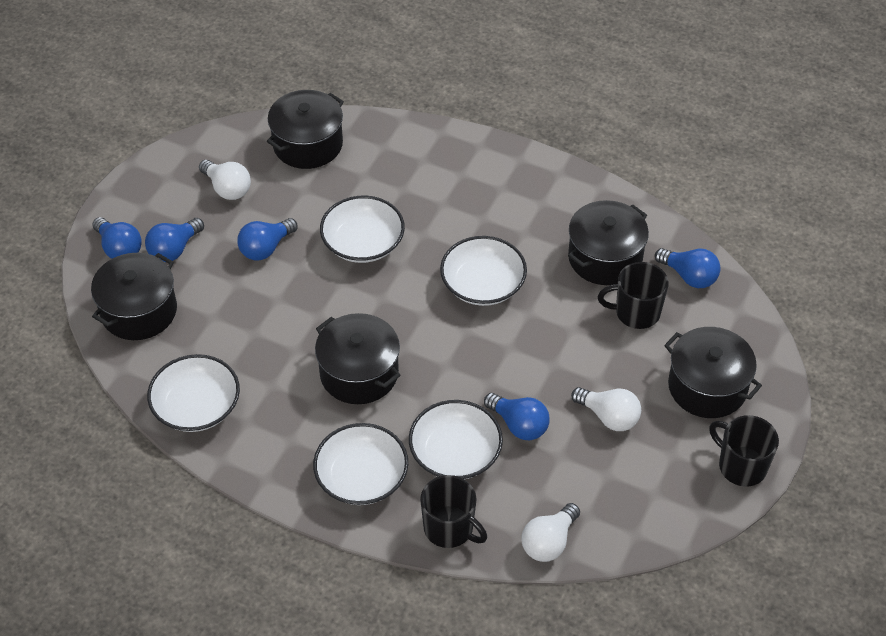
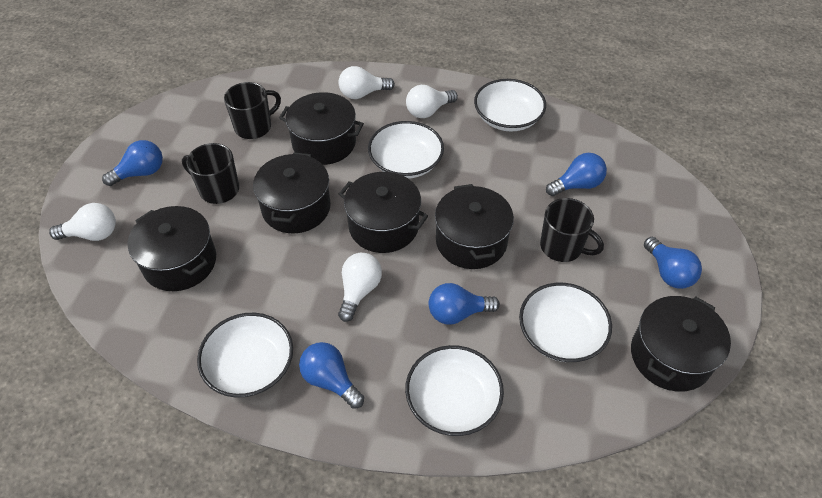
black pot: [91,253,177,340] [267,90,344,169] [315,313,401,404] [568,200,649,285] [664,327,762,418] = 5 -> [127,206,216,291] [253,153,331,233] [279,92,364,165] [339,172,428,253] [435,184,514,269] [631,296,731,392] = 6
white light bulb: [199,160,251,200] [522,503,580,562] [571,387,641,431] = 3 -> [49,203,116,241] [338,66,395,99] [338,253,382,322] [406,85,458,118] = 4

